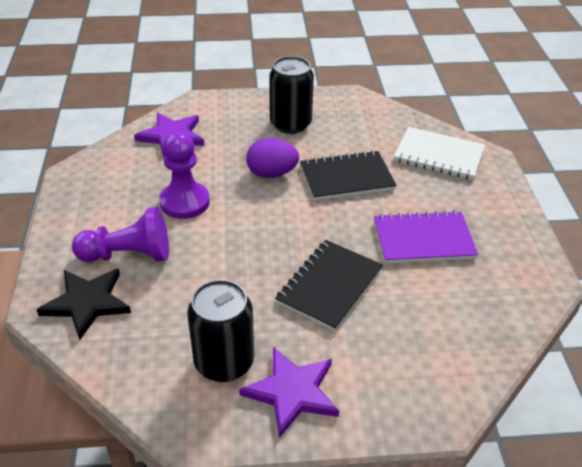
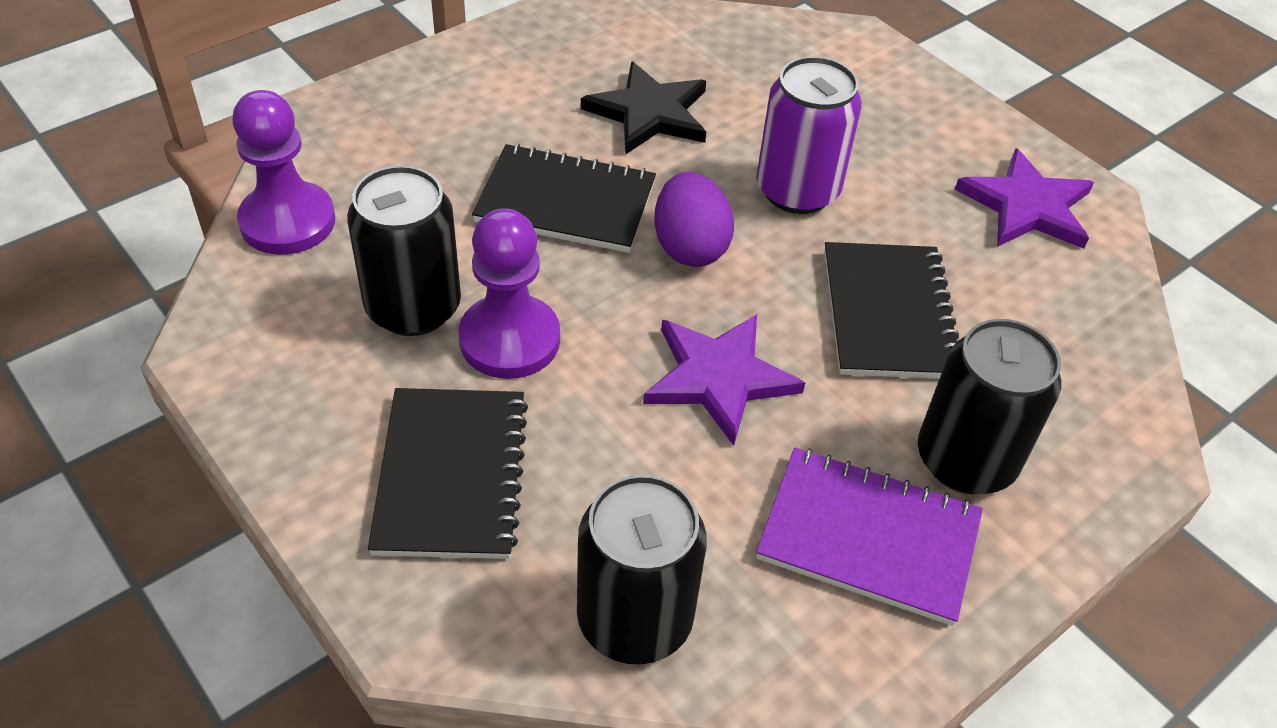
black can: [187,279,254,382] [269,56,314,134] = 2 -> [347,165,461,336] [577,474,707,664] [918,319,1061,494] = 3
black notebook: [275,240,383,331] [300,150,397,201] = 2 -> [368,388,528,559] [472,144,656,253] [824,242,959,379] = 3
purple can: none = 0 -> [756,56,862,214] = 1
white notebook: [394,127,485,180] = 1 -> none = 0

